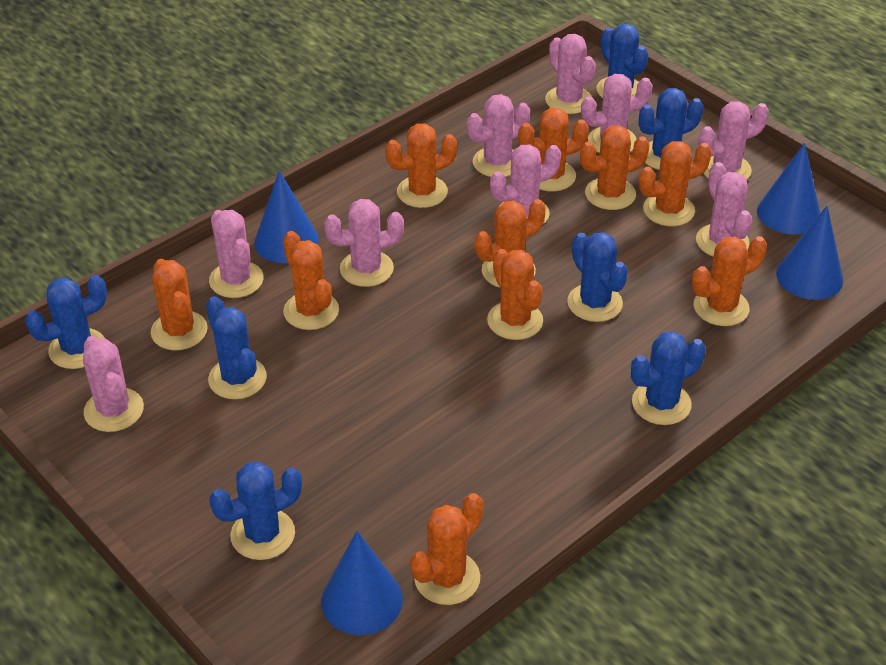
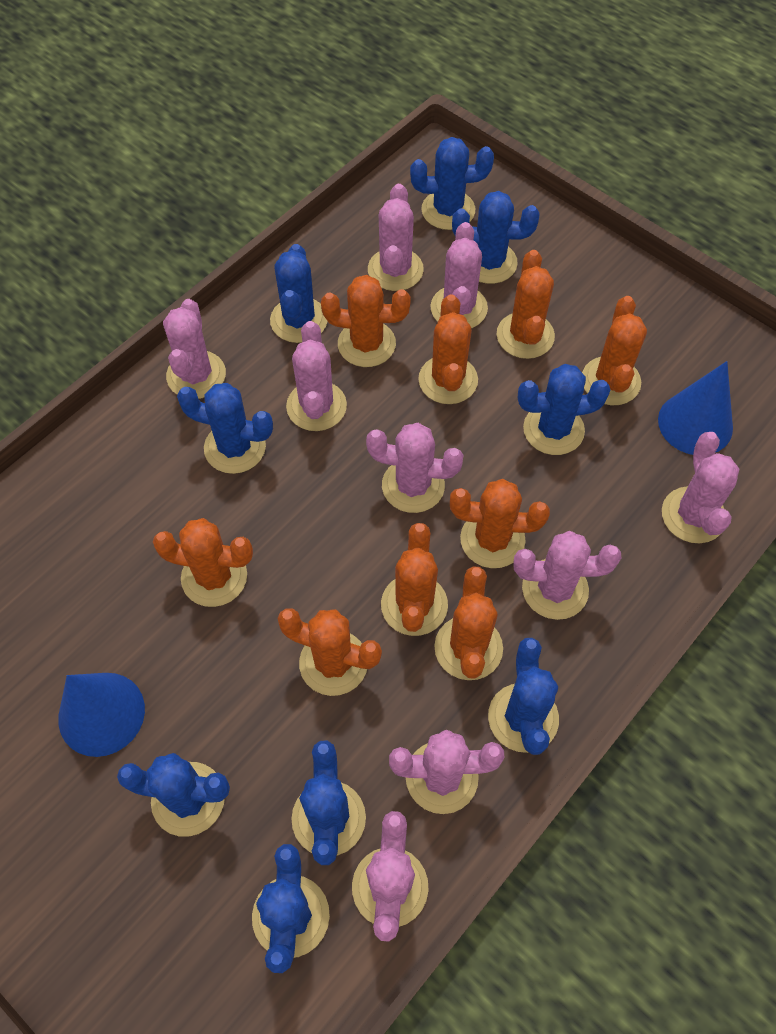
blue cactus: [25,275,107,369] [206,296,267,400] [209,462,302,560] [567,232,628,322] [596,24,649,98] [631,331,706,425] [639,88,703,170] = 7 -> [117,753,230,837] [177,383,273,474] [252,844,330,973] [270,244,327,343] [291,741,366,865] [410,137,494,230] [452,191,540,284] [488,638,559,755] [518,364,610,455] = 9
blue cone: [254,170,319,263] [321,531,403,635] [757,143,820,235] [776,206,843,300] = 4 -> [58,673,145,757] [658,361,733,455] = 2
orange cactus: [151,259,208,350] [283,231,339,330] [385,123,457,208] [410,493,484,605] [475,199,546,288] [487,249,543,340] [518,108,589,192] [580,126,650,210] [639,141,712,226] [692,236,767,326] = 10 -> [153,518,253,607] [277,608,382,696] [321,275,411,367] [381,523,448,636] [418,295,478,404] [434,566,503,680] [450,479,550,568] [496,250,555,359] [582,296,647,405] = 9

